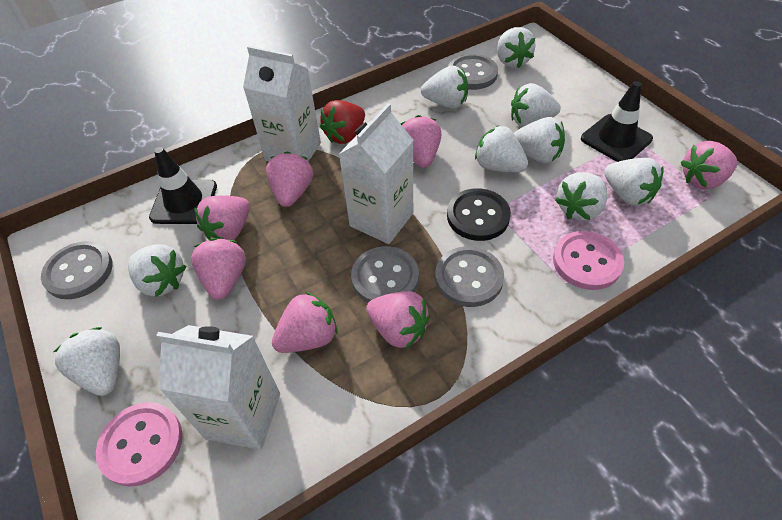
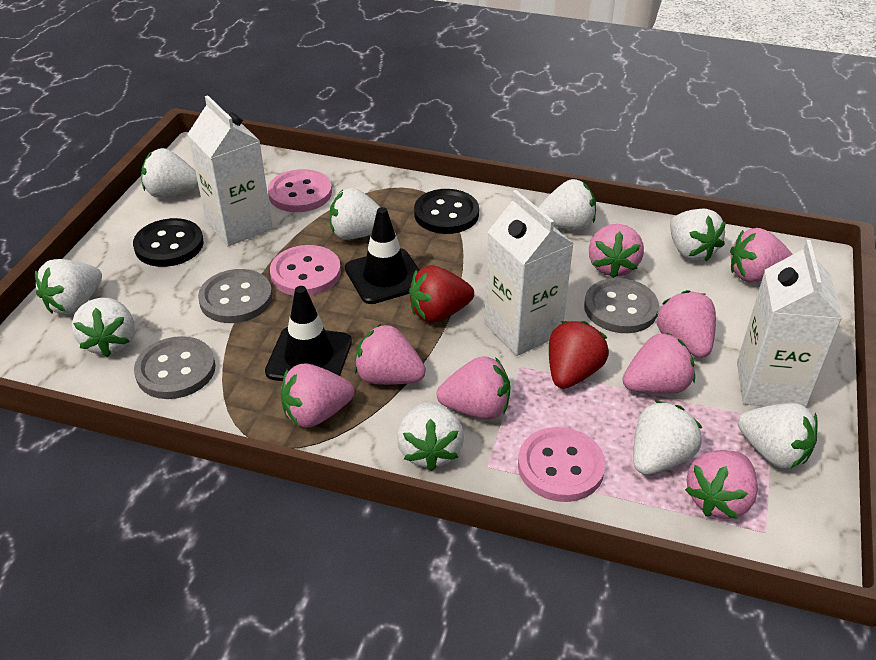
black button: [447,188,511,241] = 1 -> [133,218,204,267] [414,189,479,234] = 2
grey button: [41,241,113,299] [351,246,419,303] [435,246,504,307] [448,54,498,90] = 4 -> [134,336,215,399] [198,269,273,323] [584,278,659,333] = 3
pink button: [96,402,183,487] [553,231,624,290] = 2 -> [268,169,332,212] [270,245,341,296] [518,427,606,502] = 3
pink strawberry: [191,238,246,300] [194,196,250,240] [266,152,313,207] [272,292,338,353] [366,291,430,349] [401,115,441,168] [681,141,737,189] = 7 -> [280,363,354,428] [354,324,426,385] [436,356,511,420] [589,224,644,278] [622,332,695,394] [656,290,716,358] [685,450,758,519] [730,228,793,283] = 8
red strawberry: [320,100,365,144] = 1 -> [409,265,474,323] [549,321,609,389] = 2

